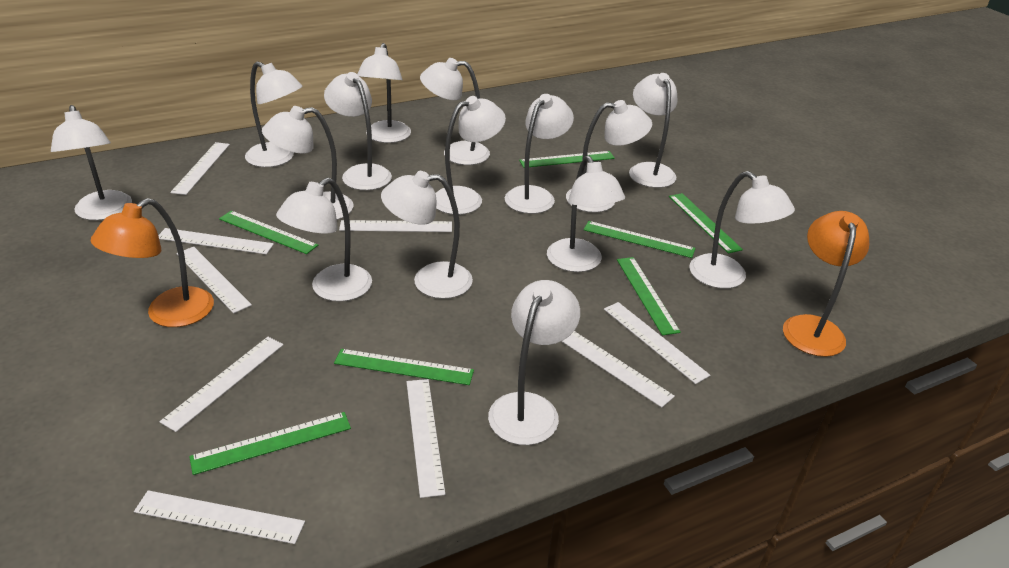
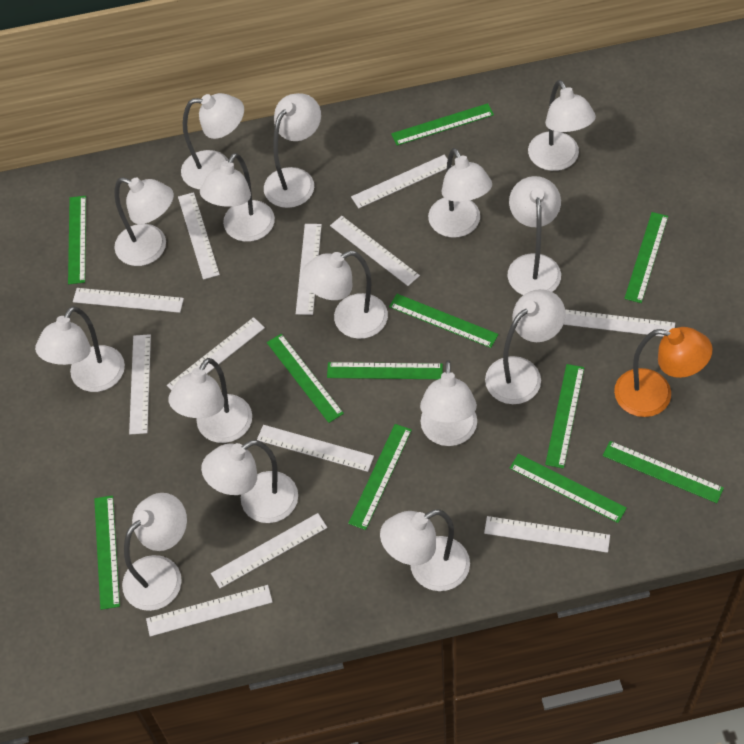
green ruler: [189,412,351,475] [219,211,318,254] [334,349,474,385] [519,151,615,168] [583,221,696,258] [617,257,681,336] [669,193,743,254] = 7 -> [68,196,86,284] [94,495,120,610] [267,334,344,423] [327,362,443,379] [348,424,412,530] [389,294,499,348] [391,103,494,146] [510,454,627,523] [545,364,584,469] [603,441,724,503] [624,212,668,303] = 11
orange lamp: [91,198,214,327] [783,211,869,357] = 2 -> [614,327,713,417] = 1
white ruler: [134,490,305,544] [158,228,274,255] [159,337,284,432] [170,142,230,195] [176,247,252,313] [339,220,452,232] [407,379,445,498] [561,331,675,408] [604,302,710,384] = 9 -> [73,288,184,313] [129,334,151,435] [146,585,273,637] [167,317,265,390] [178,192,220,280] [211,513,327,588] [257,425,374,472] [296,224,322,315] [330,216,420,286] [351,155,448,208] [484,516,610,553] [563,309,675,337] = 12

